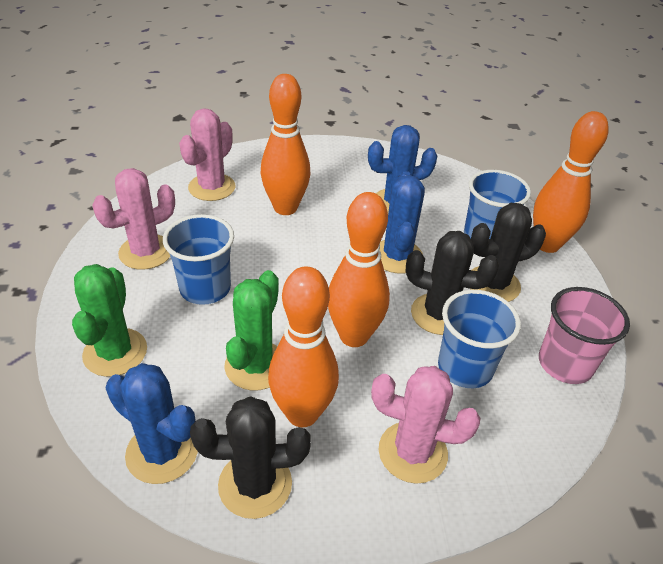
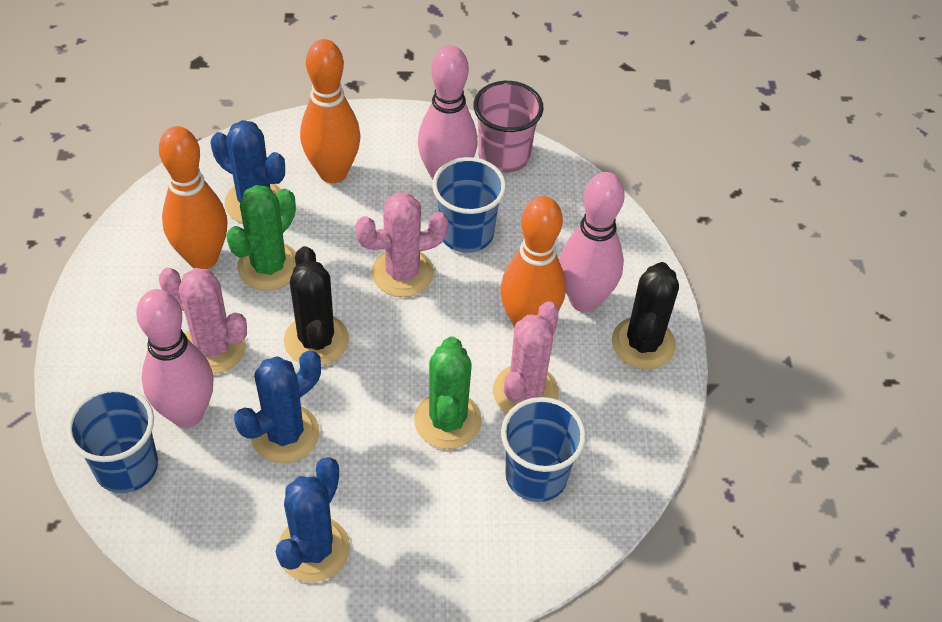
black cactus: [190,396,311,519] [406,231,499,335] [470,203,546,302] = 3 -> [284,246,349,366] [612,262,679,369] = 2
orange bowling pin: [261,74,310,215] [268,267,339,427] [328,192,390,347] [533,111,609,253] = 4 -> [159,126,227,269] [300,39,361,183] [500,196,566,327] = 3
pink bowling pin: none = 0 -> [136,289,213,428] [418,45,478,180] [559,172,625,312] = 3

